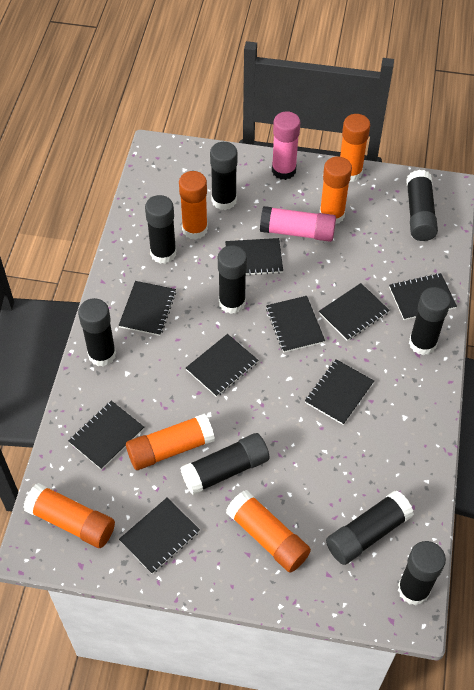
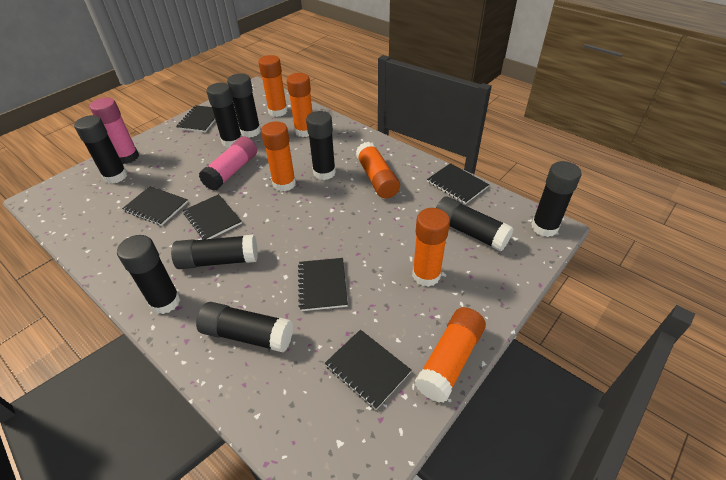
black notebook: [68,401,144,470] [119,281,176,336] [119,498,200,574] [186,334,258,397] [225,238,283,275] [266,296,325,353] [305,359,374,425] [319,283,390,341] [389,273,457,320] = 9 -> [122,186,188,226] [176,105,215,132] [183,194,242,240] [298,258,348,311] [325,330,412,410] [427,163,489,204] = 6

